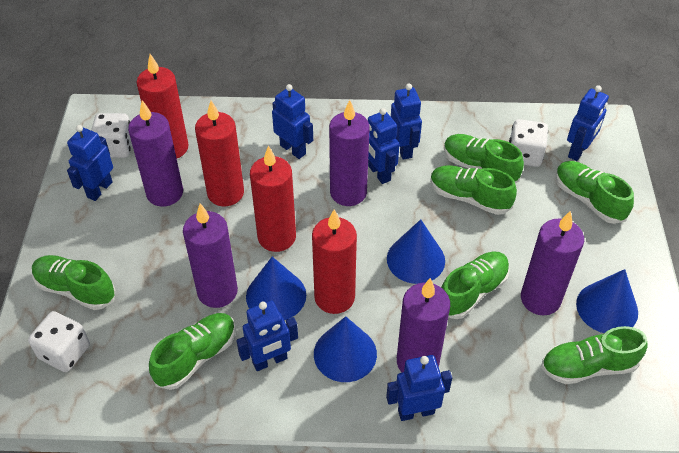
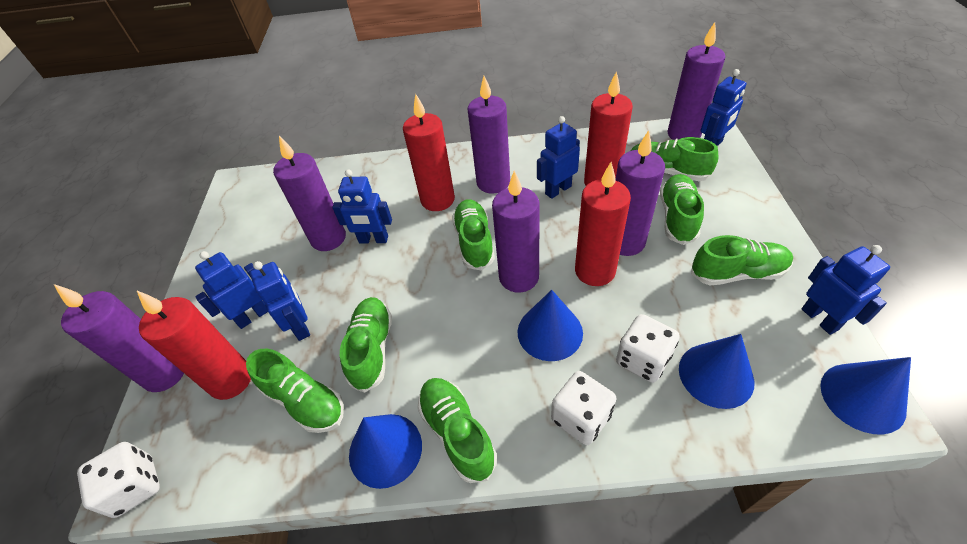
blue robot: [67,125,113,201] [236,300,298,371] [272,84,313,159] [368,108,400,184] [386,355,452,421] [391,84,422,160] [567,85,609,161] = 7 -> [195,251,268,329] [250,261,310,341] [332,169,392,243] [537,116,580,199] [700,69,747,146] [802,245,890,335] = 6
purple candle: [128,100,183,207] [183,203,238,308] [329,100,370,206] [397,278,450,373] [521,211,584,315] = 5 -> [54,284,184,392] [273,136,346,251] [467,76,510,194] [492,170,540,293] [616,130,665,256] [668,22,725,140] = 6

